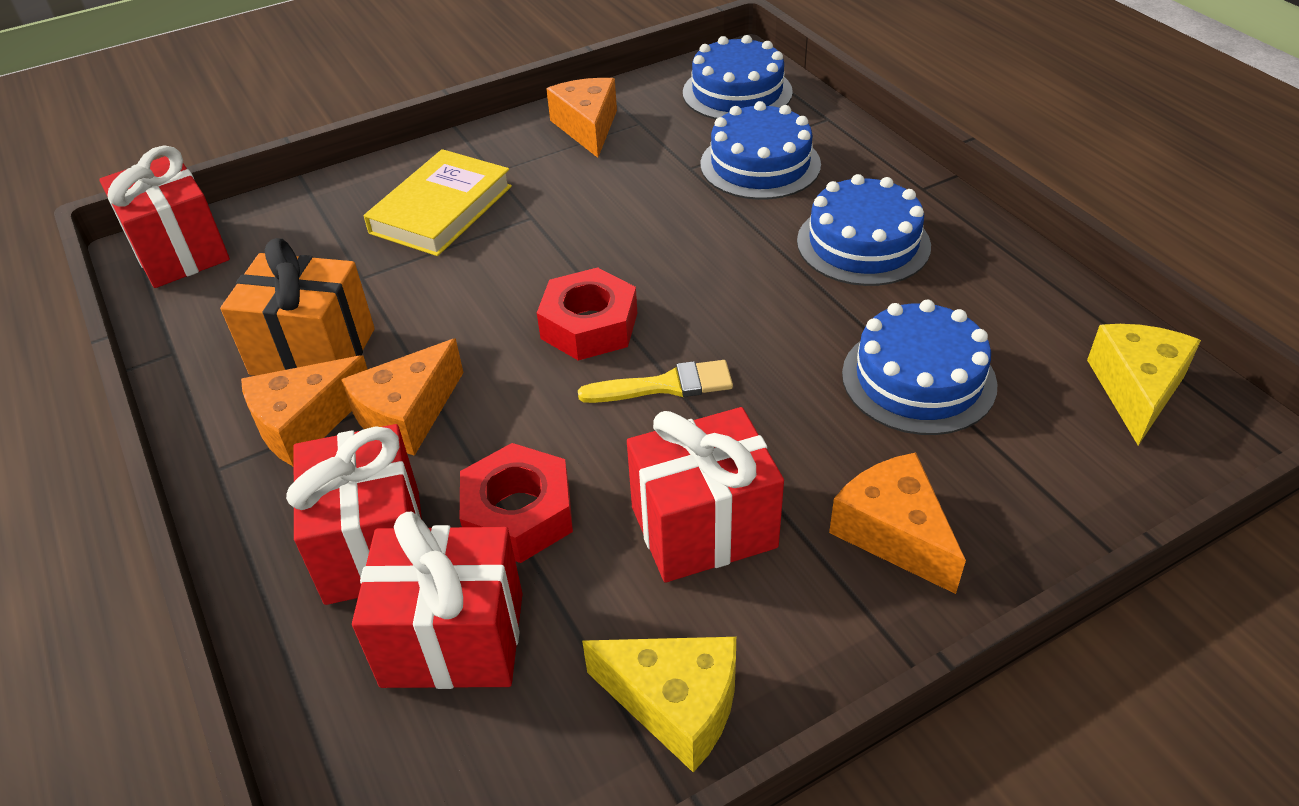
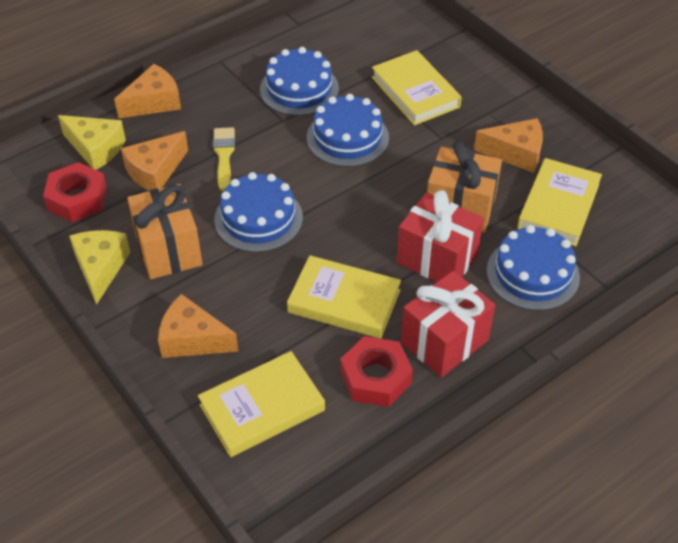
orange gift: [220,238,374,376] = 1 -> [127,184,203,279] [427,141,502,233] = 2
red gift: [99,145,230,288] [286,424,422,605] [352,512,522,689] [627,407,784,583] = 4 -> [397,190,484,282] [401,271,495,377] = 2
yellow book: [364,149,512,256] = 1 -> [198,351,325,457] [287,255,401,339] [372,50,462,126] [517,158,602,246] = 4

